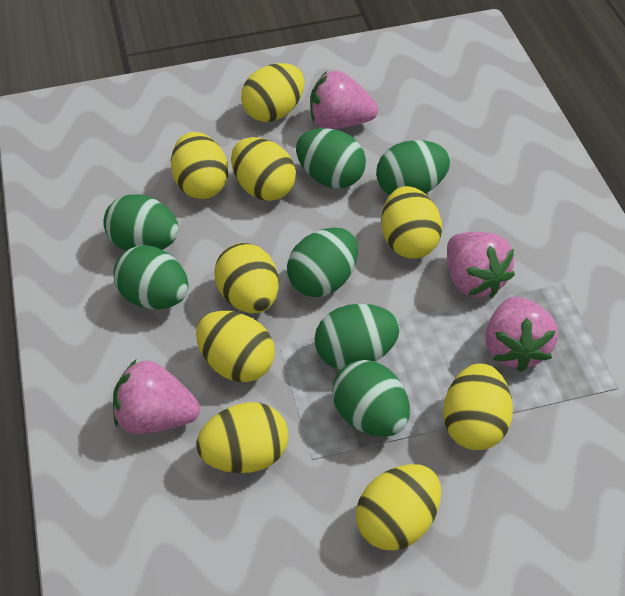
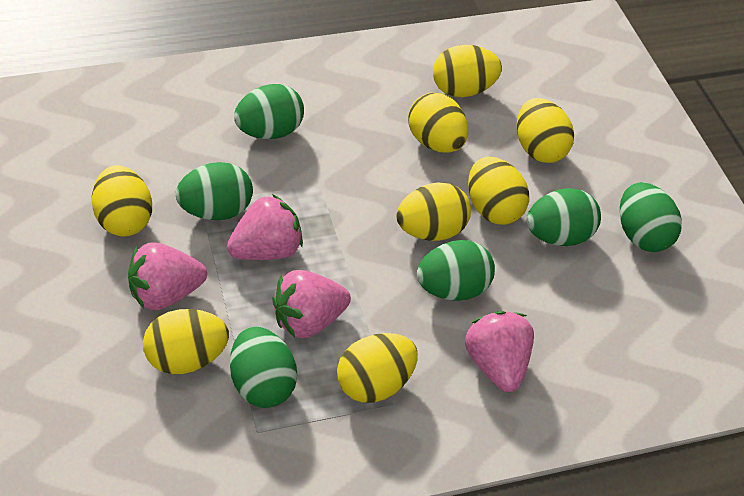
green egg: [103,194,179,251] [113,246,189,309] [287,227,358,297] [296,128,366,188] [315,304,400,370] [332,360,410,437] [376,140,450,195] = 7 -> [176,162,253,220] [230,327,297,408] [234,84,304,139] [417,240,495,301] [527,188,601,246] [620,182,682,252] = 6
yellow egg: [171,132,228,199] [196,311,275,383] [196,402,288,473] [214,243,279,313] [231,137,296,201] [241,63,305,122] [356,464,441,551] [382,186,442,259] [443,363,513,450] = 9 -> [92,165,152,237] [143,309,229,374] [337,333,418,403] [396,182,471,241] [408,93,468,153] [433,45,502,97] [468,157,529,225] [517,98,574,163] = 8

